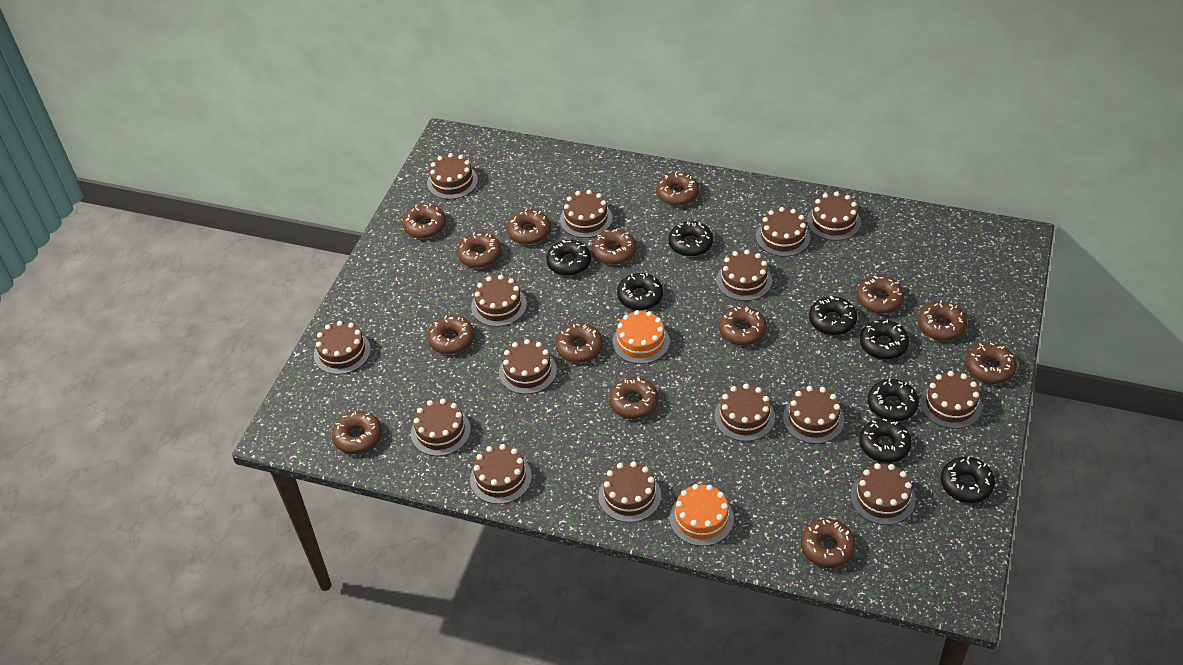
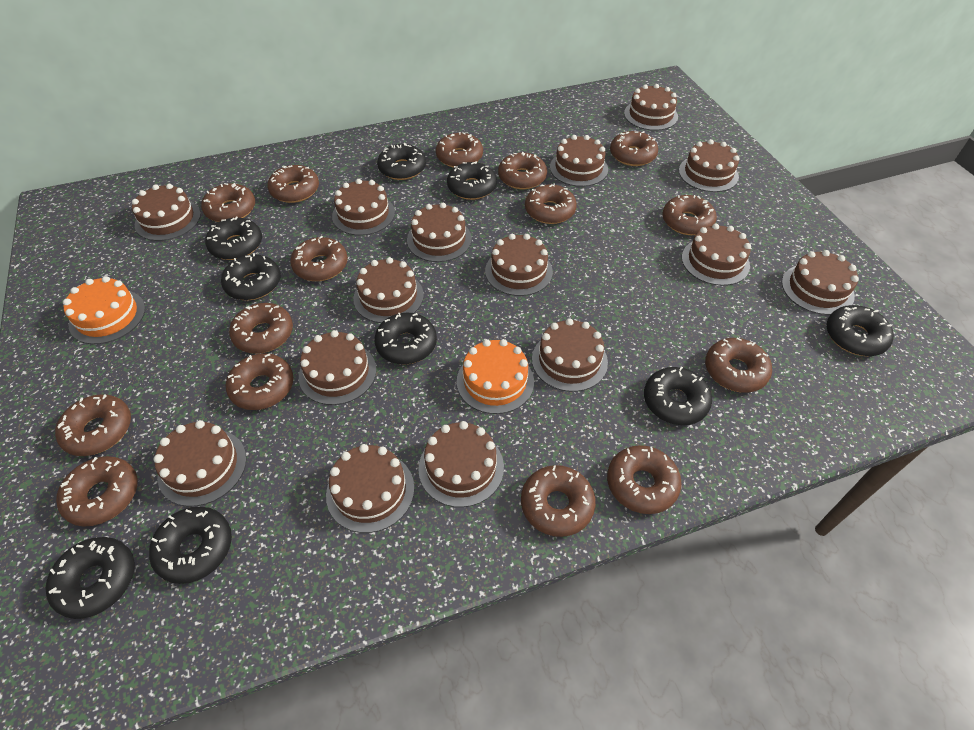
black donut: [546,240,591,276] [617,273,663,310] [669,221,713,257] [809,296,857,335] [859,418,912,463] [860,320,909,360] [867,378,919,422] [941,456,995,503] = 8 -> [45,537,135,619] [149,506,232,584] [205,217,262,260] [221,253,281,300] [374,313,437,365] [377,143,426,180] [447,161,497,200] [644,366,712,425] [827,305,894,356] = 9
brown donut: [332,411,382,454] [402,204,446,239] [427,316,475,354] [457,232,502,268] [507,209,551,245] [555,323,603,363] [592,229,637,265] [609,377,659,419] [656,171,699,206] [719,307,767,346] [801,519,856,568] [857,276,904,314] [918,301,967,341] [966,343,1017,384] = 14 -> [55,394,131,456] [56,456,138,527] [201,183,255,222] [226,353,294,410] [229,303,293,354] [267,165,319,203] [290,236,348,281] [436,132,483,168] [498,152,547,189] [521,465,596,537] [525,184,577,224] [607,445,682,514] [610,131,658,166] [662,195,717,235] [705,338,772,392] = 15

